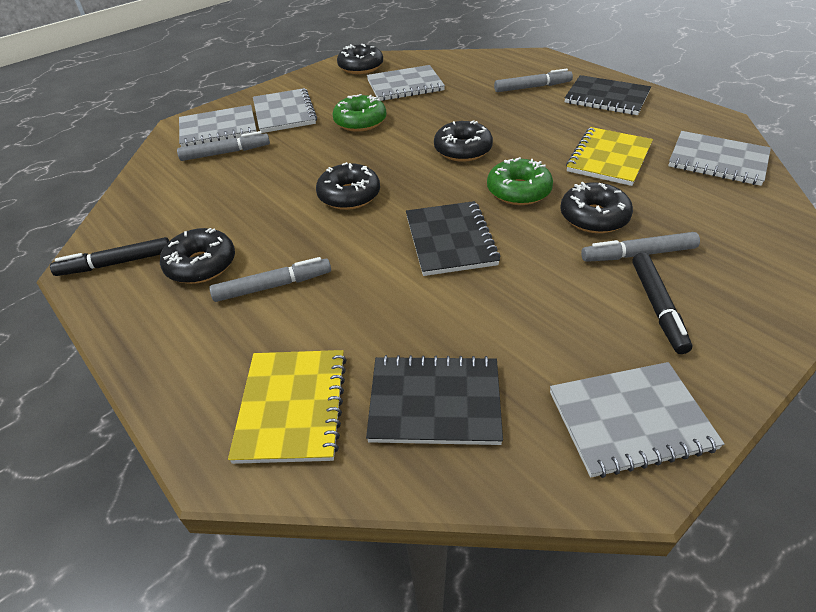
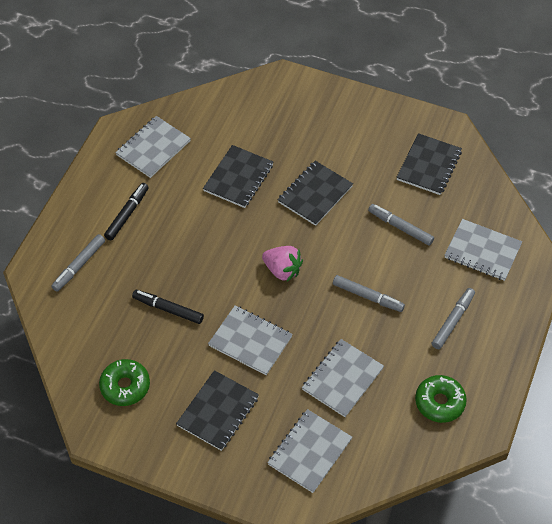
black donut: [160,228,235,284] [316,162,380,210] [337,44,383,74] [434,120,493,162] [560,182,633,233] = 5 -> none = 0
black notebook: [366,355,503,445] [406,201,500,276] [565,75,651,115] = 3 -> [176,370,259,451] [203,145,273,208] [278,161,353,226] [396,133,462,195] = 4
pink strawberry: none = 0 -> [262,246,303,282] = 1
yellow notebook: [228,350,347,464] [566,127,653,186] = 2 -> none = 0

